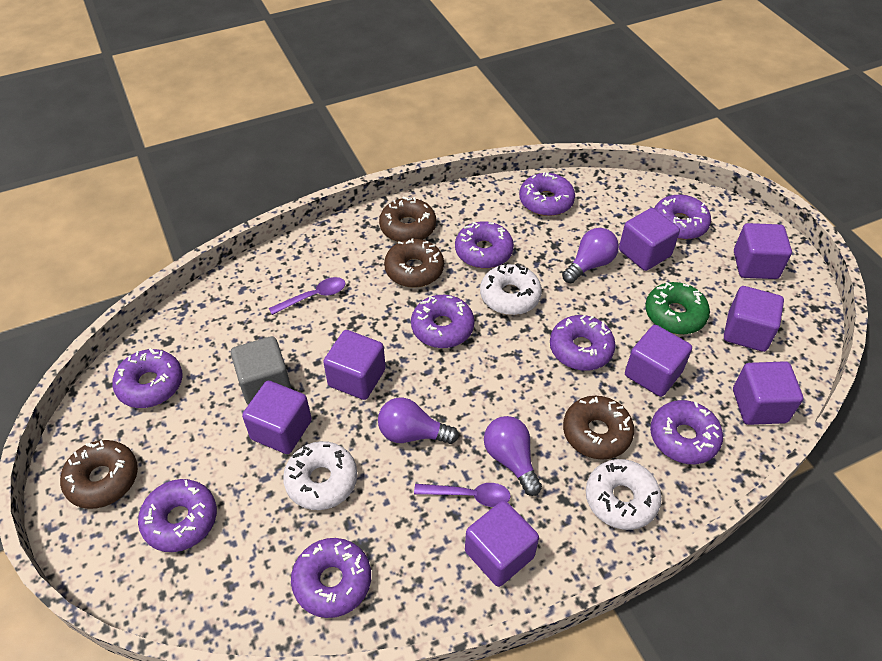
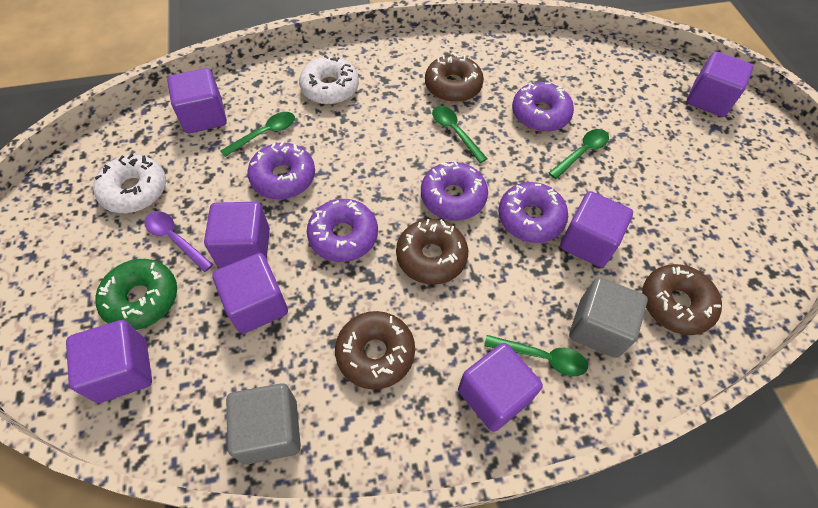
green spoon: none = 0 -> [220,112,295,157] [432,106,488,163] [484,335,588,376] [549,129,609,179] = 4
grey cube: [231,336,291,405] = 1 -> [226,383,301,464] [569,277,648,358] = 2
purple cube: [242,381,312,454] [323,330,386,400] [465,501,539,587] [619,208,680,271] [625,325,692,397] [724,286,784,352] [733,361,803,425] [734,223,792,279] = 8 -> [66,320,152,403] [167,68,227,133] [204,202,270,268] [212,253,288,334] [458,343,543,432] [560,191,633,267] [687,52,753,117] = 7
purple donut: [112,348,183,408] [138,479,217,552] [291,538,371,618] [411,295,475,348] [455,221,514,268] [519,172,575,216] [550,315,616,371] [650,400,723,464] [654,195,711,239] = 9 -> [247,141,315,199] [307,199,378,262] [421,161,488,220] [498,182,568,243] [512,82,574,132] = 5
purple light bulb: [378,398,459,444] [484,416,542,496] [562,228,619,283] = 3 -> none = 0
purple spoon: [269,277,346,315] [414,483,511,507] = 2 -> [144,211,213,272] = 1
white donut: [283,441,357,510] [480,263,542,315] [586,459,662,530] = 3 -> [93,154,166,213] [299,55,359,105] = 2

